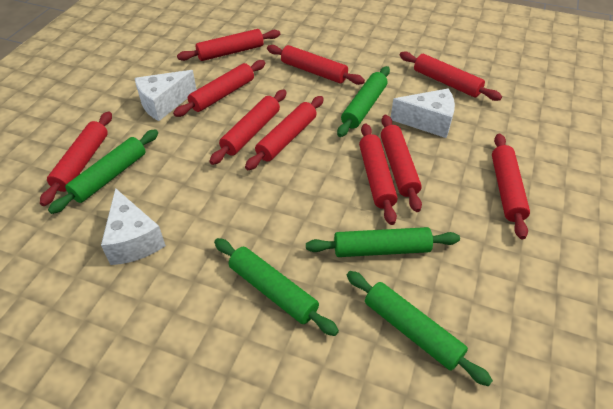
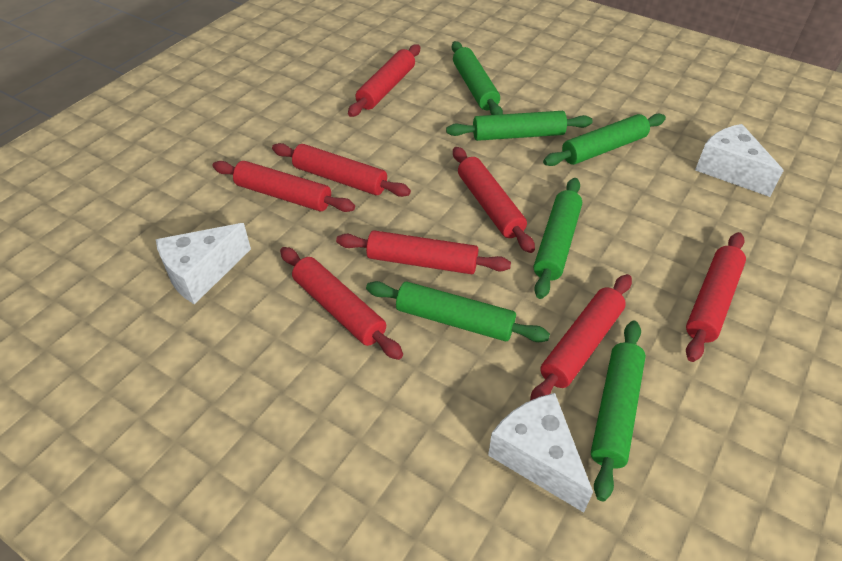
green rolling pin: [48,129,158,214] [214,238,339,336] [306,227,460,257] [337,66,390,137] [347,271,493,386] = 5 -> [366,281,550,342] [446,111,592,141] [452,41,503,115] [534,178,582,299] [543,114,666,166] [591,321,646,501] = 6
red rolling pin: [40,112,112,206] [173,60,265,117] [177,29,280,61] [209,89,287,165] [245,96,324,170] [267,45,365,85] [359,124,398,225] [381,115,422,212] [400,51,502,101] [492,133,530,239] = 10 -> [213,161,355,212] [272,143,411,197] [280,247,403,360] [336,230,511,274] [348,44,420,117] [453,147,535,253] [530,274,632,401] [686,232,746,362] = 8

